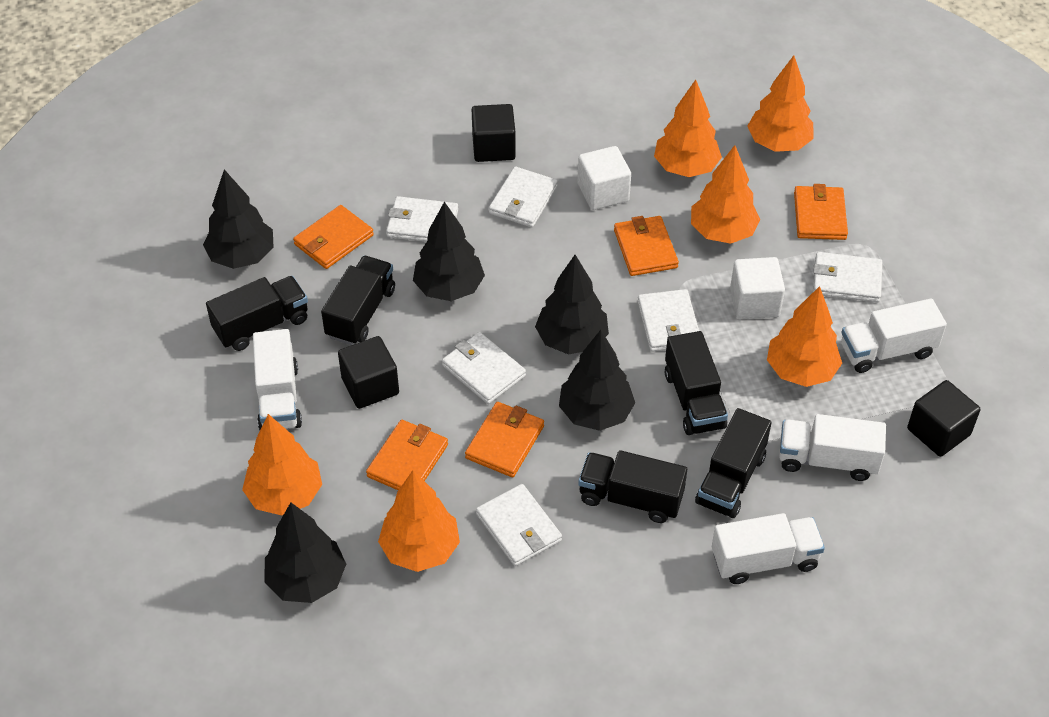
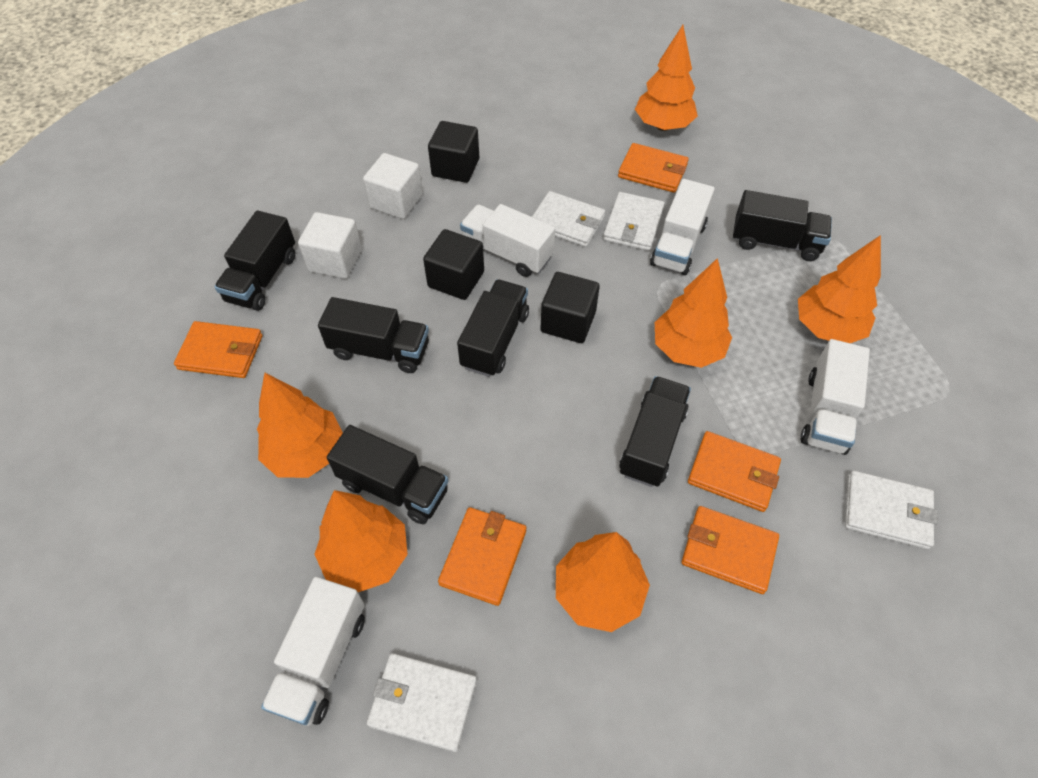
black tree: [203,169,274,269] [264,502,346,603] [413,201,485,301] [535,255,609,354] [559,330,635,431] = 5 -> none = 0
black truck: [206,276,308,351] [321,256,395,345] [578,450,687,523] [665,331,728,435] [695,408,772,518] = 5 -> [214,210,295,311] [318,297,429,373] [327,425,448,524] [457,279,529,377] [619,376,691,487] [733,190,832,261] = 6
white wallet: [386,196,458,242] [442,332,526,404] [476,484,562,566] [489,167,558,227] [638,289,699,352] [813,252,882,302] = 6 -> [367,653,477,752] [532,191,605,247] [603,192,665,251] [845,471,938,549] = 4

